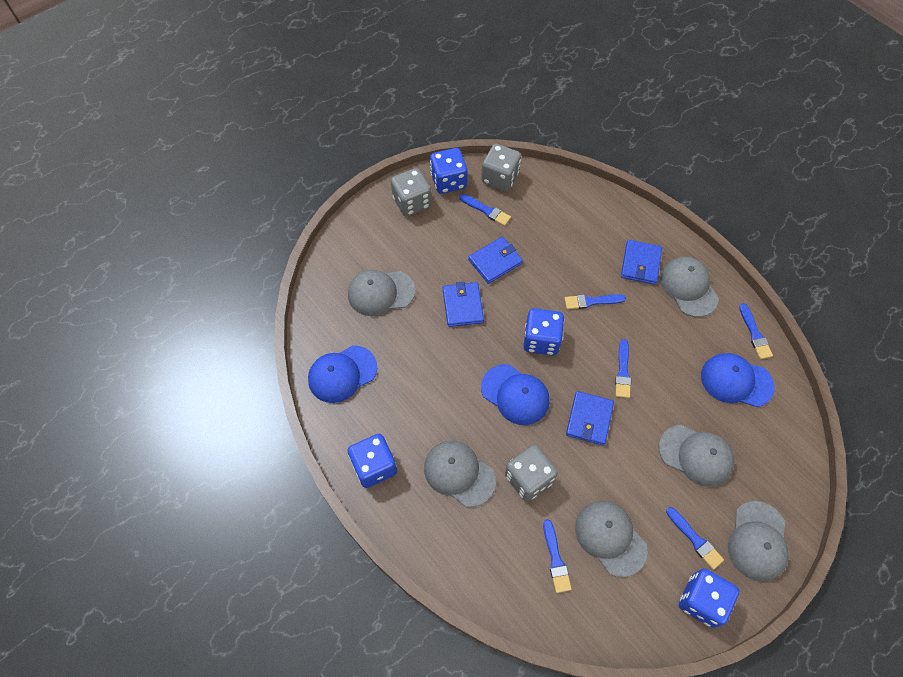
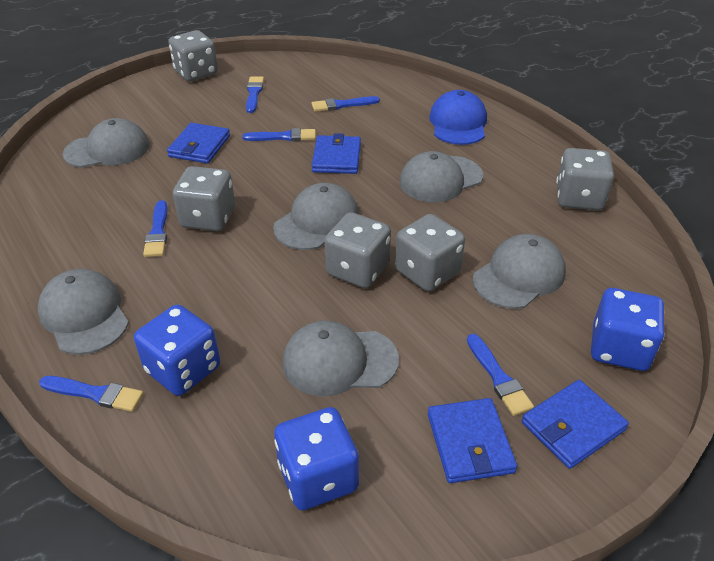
blue cap: [308,345,377,403] [481,364,550,425] [701,353,774,407] = 3 -> [429,90,487,145] = 1
blue dice: [348,434,397,488] [430,148,468,194] [523,308,564,355] [679,569,740,628] = 4 -> [134,304,220,396] [274,407,359,510] [591,288,665,371] = 3
grey dice: [391,168,432,216] [481,144,521,191] [505,445,558,501] = 3 -> [168,30,218,81] [173,166,235,231] [324,212,391,288] [395,214,465,291] [556,148,614,210] = 5

